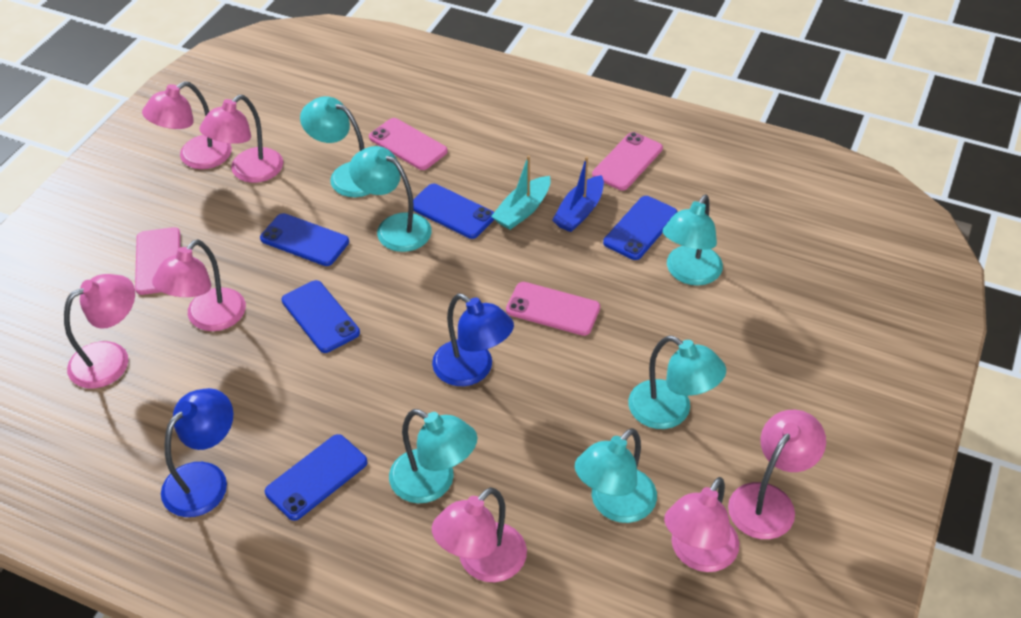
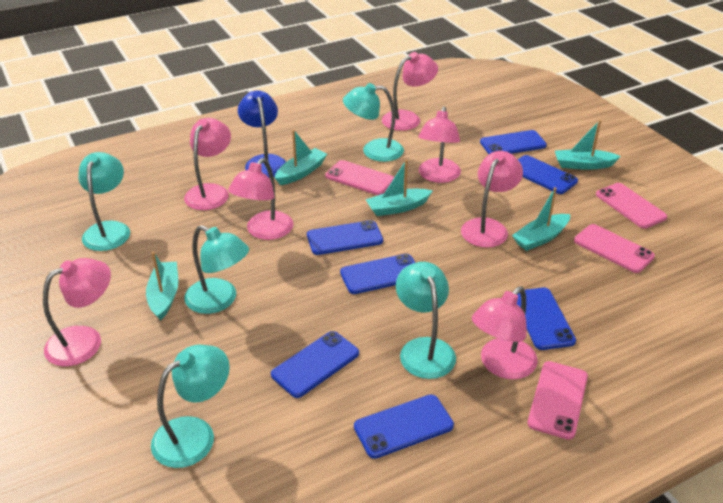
blue boat: [552,156,604,232] = 1 -> none = 0
blue lamp: [161,388,233,517] [432,293,514,386] = 2 -> [238,90,286,177] = 1
blue phone: [260,213,349,266] [265,434,368,521] [281,280,360,353] [413,184,494,239] [603,196,678,260] = 5 -> [271,331,359,398] [307,220,383,255] [340,254,415,294] [354,394,454,459] [480,130,547,154] [517,288,576,350] [518,155,578,194] = 7
turquoise boat: [491,155,551,230] = 1 -> [146,252,178,321] [275,130,327,185] [365,159,433,216] [512,187,570,251] [555,120,621,170] = 5
turquoise lamp: [300,96,369,197] [349,146,432,252] [389,409,477,503] [575,428,657,523] [628,335,726,429] [663,195,723,286] = 6 -> [78,152,130,251] [151,345,230,468] [184,225,249,314] [343,83,404,162] [396,262,456,379] = 5

